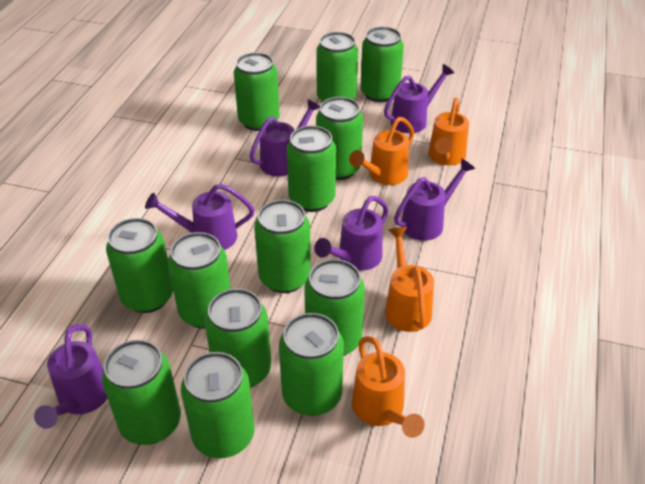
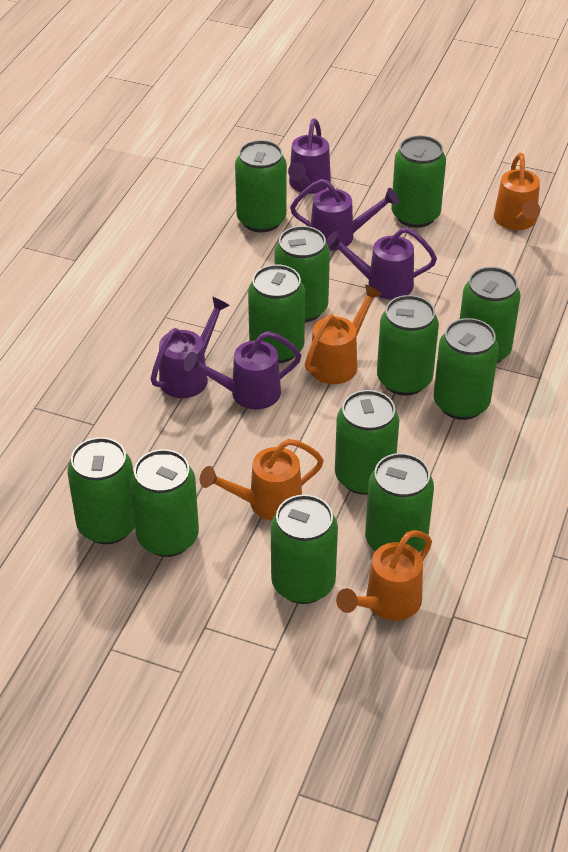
green can: [102,340,181,445] [106,218,173,313] [168,232,231,329] [181,352,254,458] [204,289,271,388] [234,52,279,131] [254,200,311,293] [279,313,344,416] [287,126,336,212] [304,259,365,356] [316,32,358,102] [316,97,363,180] [361,27,404,102] = 13 -> [67,437,135,544] [130,449,199,557] [235,140,287,232] [248,265,305,363] [271,494,338,604] [275,226,330,323] [335,390,399,495] [365,453,434,553] [377,295,439,396] [391,136,446,228] [433,318,499,420] [460,267,521,363] = 12
purple watering can: [34,324,107,429] [145,184,255,250] [250,99,320,176] [314,196,389,270] [384,64,454,133] [394,158,475,241] = 6 -> [151,296,230,398] [183,331,302,409] [288,118,331,194] [290,179,399,250] [326,227,437,300] = 5

